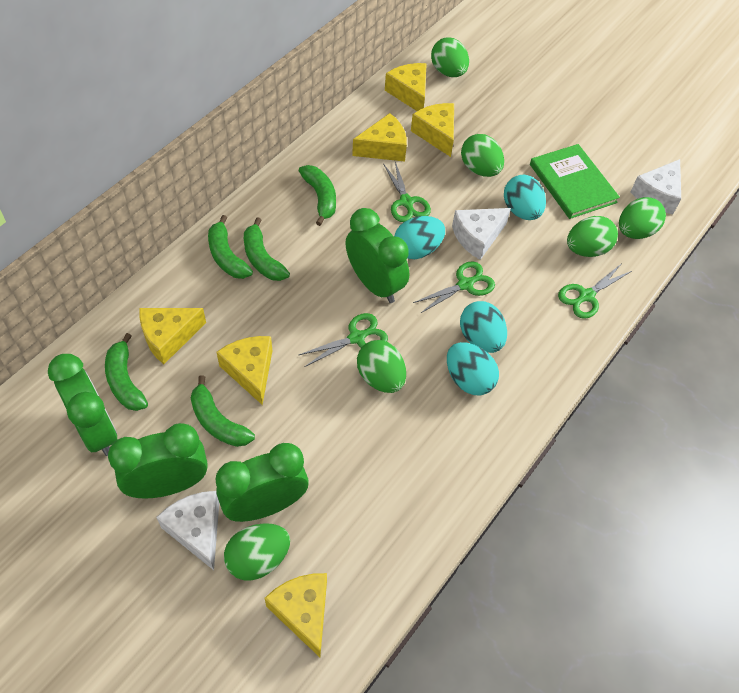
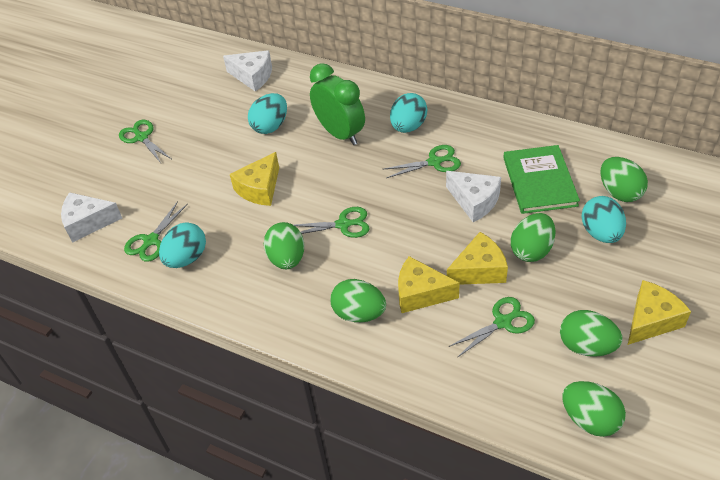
green banana: [105,333,148,411] [191,375,255,447] [208,215,253,279] [244,217,290,281] [299,165,336,226] = 5 -> none = 0
green clock: [48,354,117,456] [108,423,208,498] [215,443,309,522] [345,208,409,303] = 4 -> [310,63,365,145] = 1
green scissors: [299,313,388,367] [383,162,431,222] [413,261,495,314] [558,263,632,319] = 4 -> [119,120,171,163] [124,201,188,262] [294,207,370,238] [382,145,461,178] [448,297,535,358] = 5
yellow cheese: [139,308,206,364] [216,336,272,405] [264,573,327,657] [352,113,407,162] [385,63,427,111] [411,103,454,157] = 6 -> [230,152,279,206] [398,256,460,313] [447,232,508,285] [628,280,691,345] = 4

